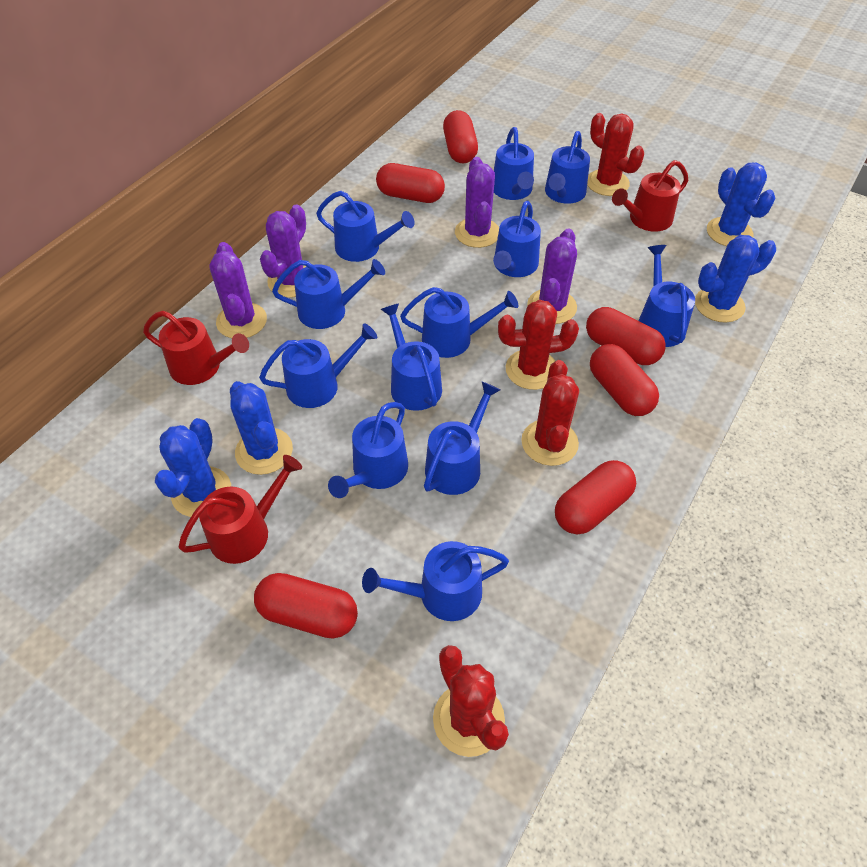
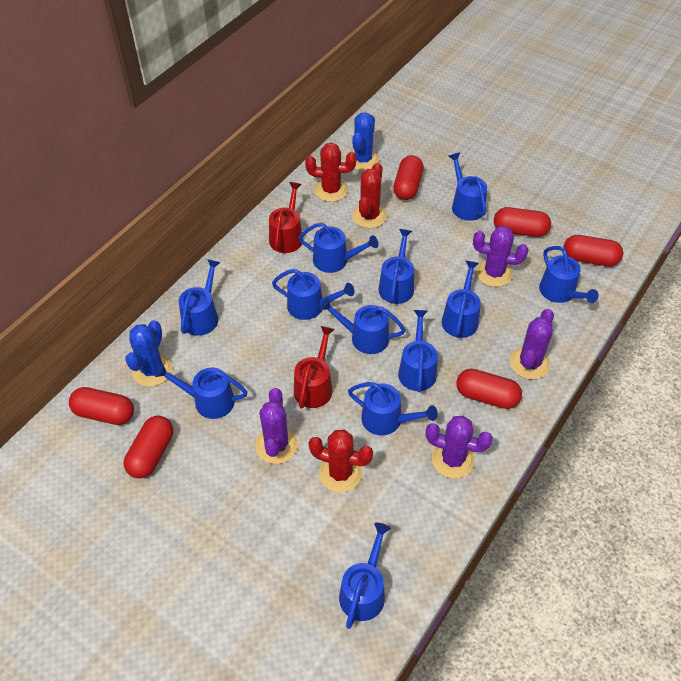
blue cactus: [155,418,231,517] [230,381,293,475] [695,235,776,322] [707,163,775,246] = 4 -> [125,320,172,387] [351,112,380,171] = 2
red cactus: [433,645,509,757] [498,300,579,390] [521,360,579,466] [587,113,644,196] = 4 -> [305,142,357,202] [309,429,373,493] [352,163,387,228] = 3
red watering can: [143,311,249,385] [178,455,302,564] [612,160,688,232] = 3 -> [269,182,302,253] [294,326,335,409] = 2

